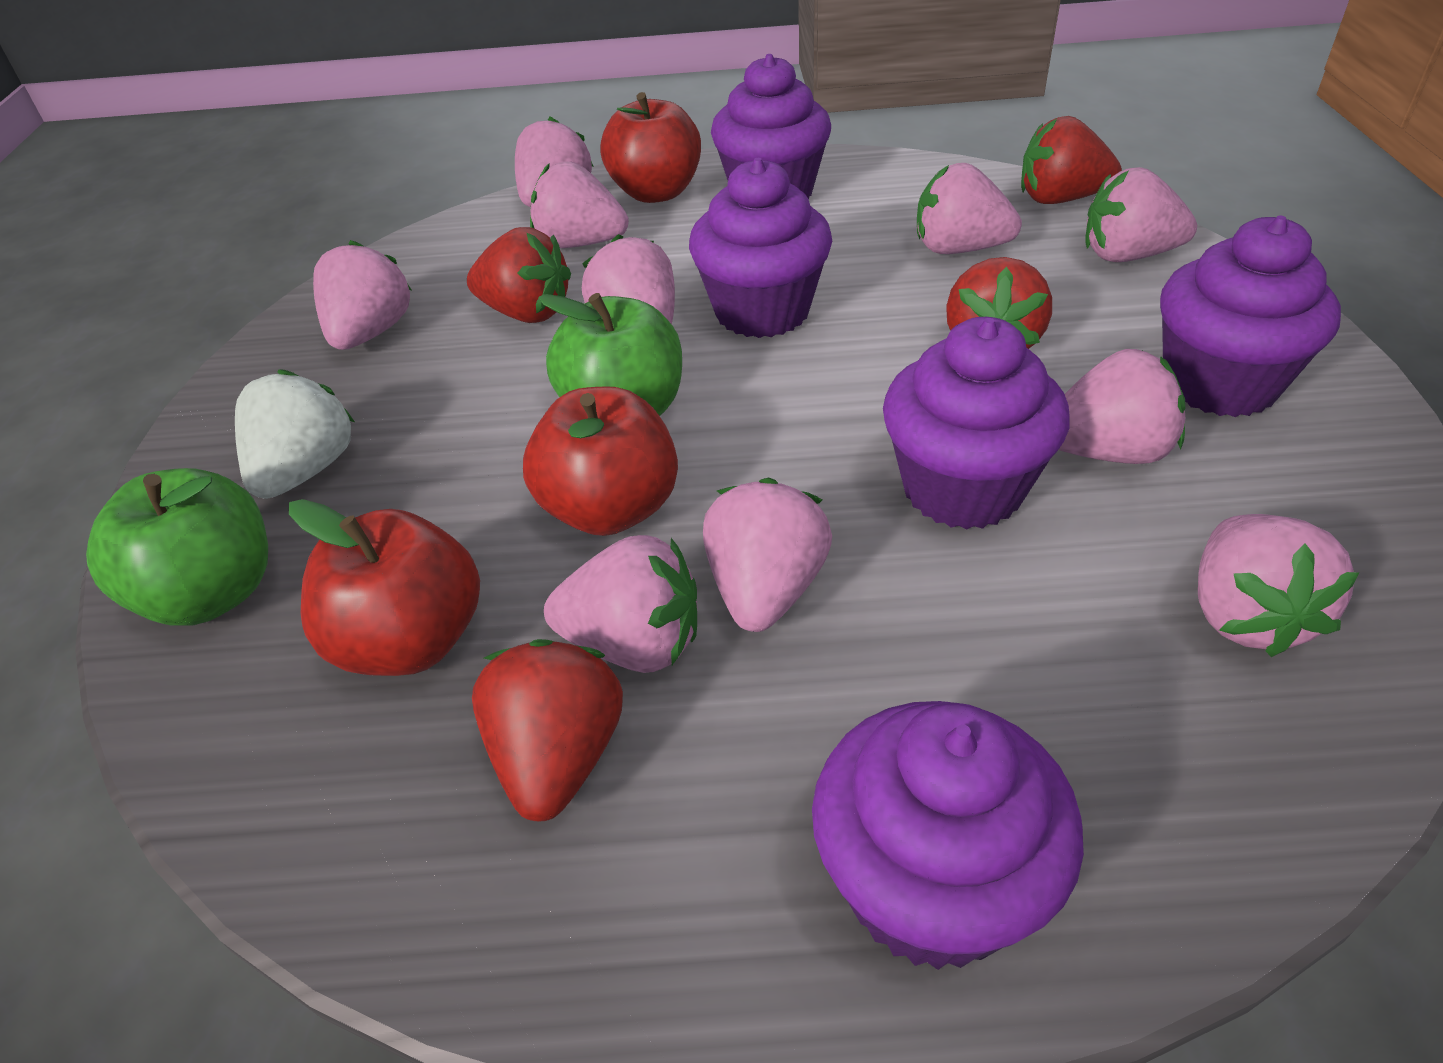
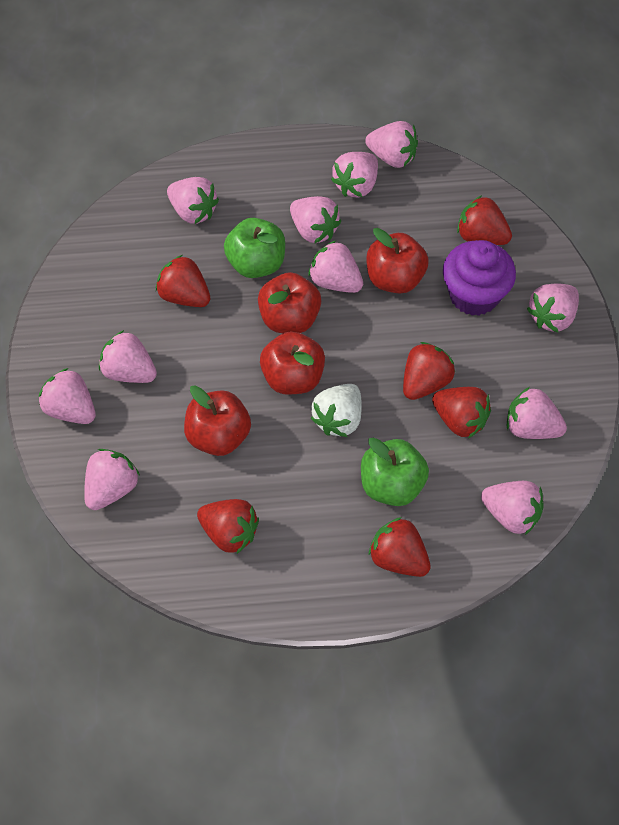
pink strawberry: [313,240,412,350] [515,117,594,207] [530,161,629,248] [544,535,697,673] [582,234,675,324] [703,477,832,632] [917,163,1022,254] [1059,349,1185,464] [1086,167,1197,262] [1198,514,1359,657] = 10 -> [39,368,96,424] [84,449,140,510] [99,330,157,383] [167,177,219,224] [290,196,341,244] [308,241,363,293] [331,152,378,198] [365,121,418,168] [481,481,544,535] [507,387,567,439] [527,283,579,333] = 11
purple cupcake: [689,158,832,338] [711,54,831,199] [812,701,1084,970] [883,317,1070,529] [1160,215,1341,417] = 5 -> [443,240,516,316] = 1
red apple: [289,499,480,676] [523,386,678,536] [600,92,701,203] = 3 -> [184,385,251,456] [258,272,321,333] [260,331,325,395] [366,228,429,294] = 4
red strawberry: [467,227,571,323] [472,639,623,821] [946,257,1052,349] [1021,116,1122,204] = 4 -> [156,255,211,307] [197,499,259,554] [369,517,431,577] [403,342,455,400] [432,387,491,439] [457,195,512,245] = 6

